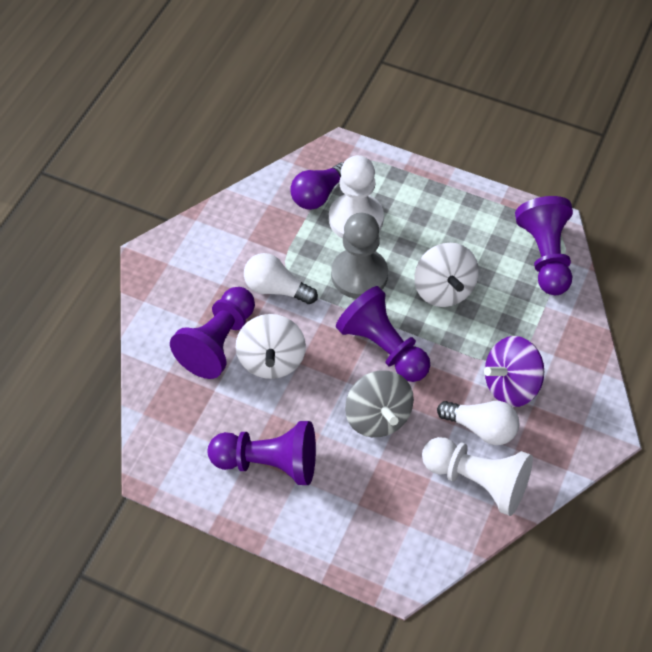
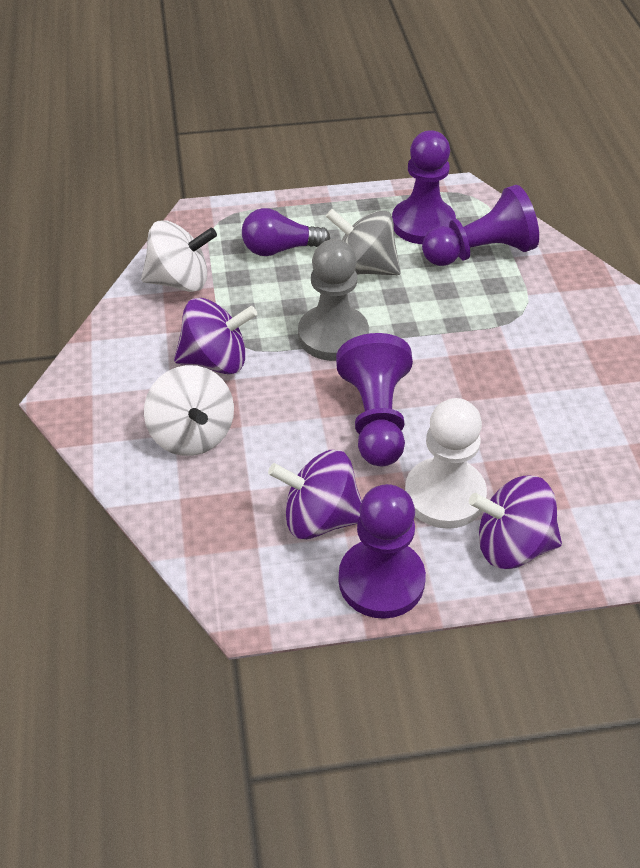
purple spinning top: [484,336,544,407] = 1 -> [174,298,257,374] [268,450,362,539] [469,476,562,569] = 3
white light bulb: [244,253,318,304] [437,401,519,445] = 2 -> none = 0
white pawn: [329,155,384,239] [422,437,533,516] = 2 -> [405,398,487,529] = 1

